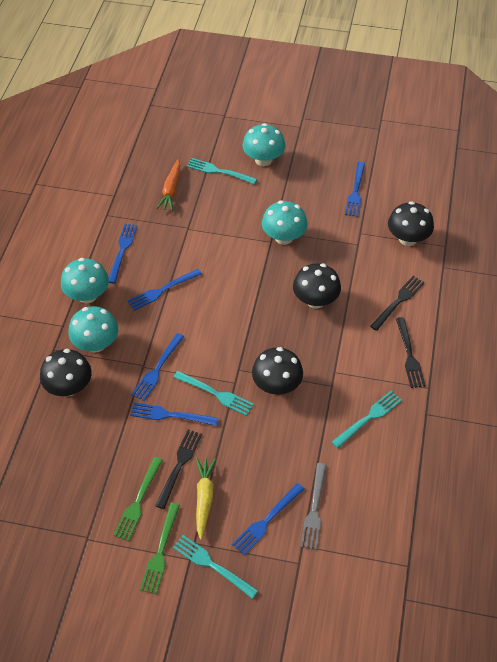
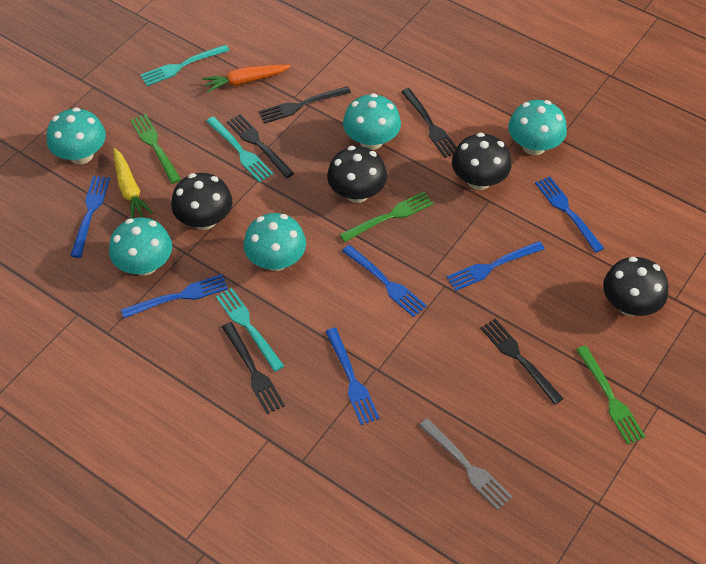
black fork: [155,429,202,509] [370,276,425,331] [396,317,426,388] = 3 -> [222,322,285,414] [227,114,294,178] [258,86,351,124] [401,88,457,158] [480,319,564,405] = 5
green fork: [113,457,163,541] [140,503,180,594] = 2 -> [130,114,181,184] [339,192,434,242] [576,345,645,444] = 3
turquoise fork: [173,371,254,416] [173,535,258,599] [187,158,257,184] [332,391,402,448] = 4 -> [140,44,229,86] [206,116,273,182] [216,288,284,372] = 3
turquoise mushroom: [61,258,109,303] [68,306,118,353] [242,123,286,166] [262,201,308,245] = 4 -> [47,107,106,164] [109,217,172,276] [243,213,306,271] [343,93,401,150] [508,100,567,155] = 5

